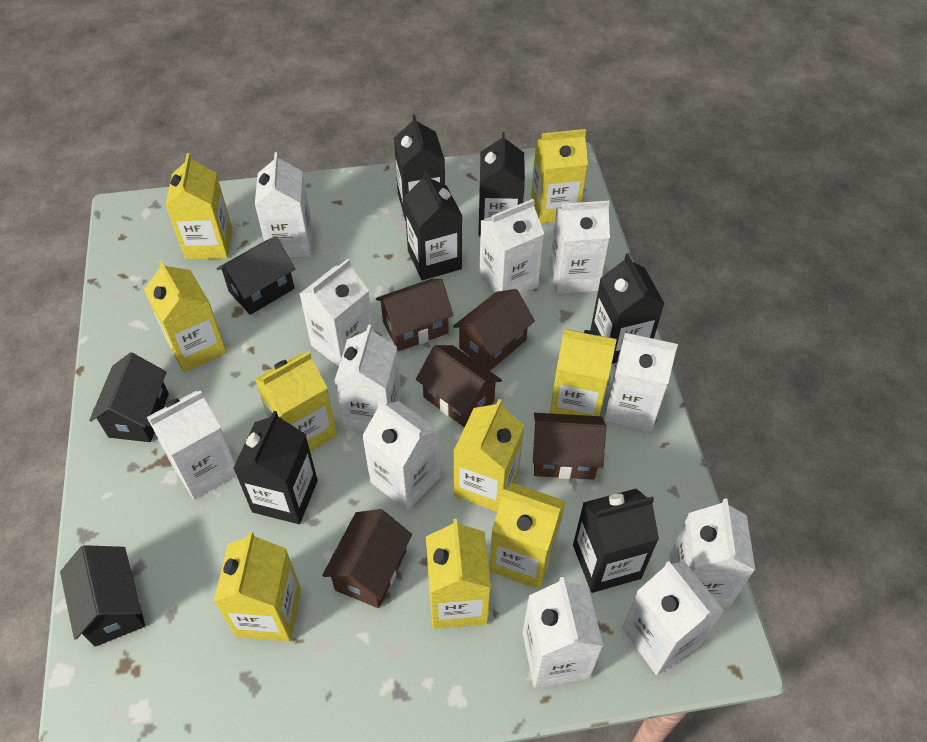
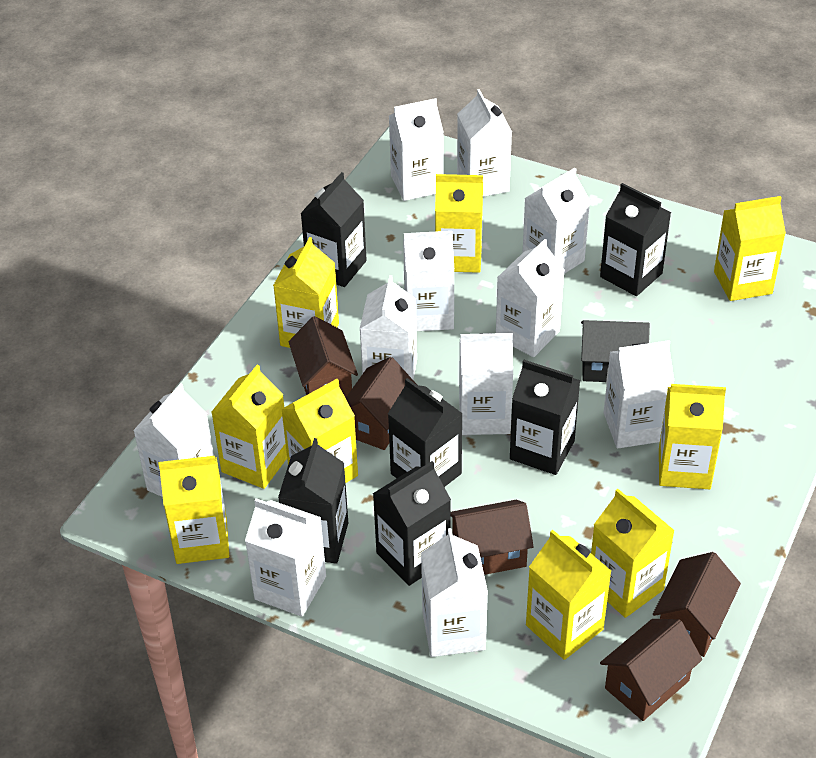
black house: [60,545,145,647] [89,352,169,442] [216,236,295,315] = 3 -> [581,320,650,383] = 1

